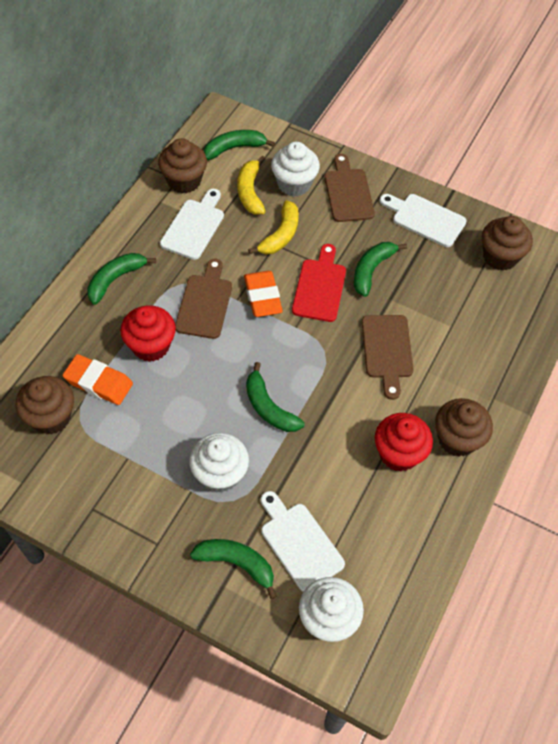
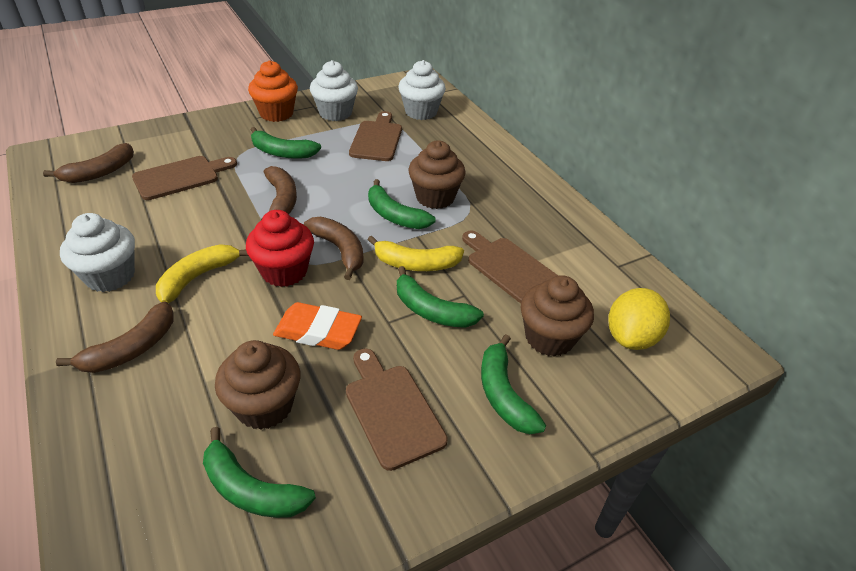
brown banana: none = 0 -> [43,143,134,183] [56,301,174,373] [261,166,297,220] [304,217,364,280] = 4
brown cupcake: [15,376,74,434] [158,138,207,194] [435,398,493,457] [482,216,533,271] = 4 -> [215,340,300,430] [408,140,466,209] [521,275,594,357] = 3
brown cutting board: [175,259,232,339] [324,154,375,222] [362,315,414,400] = 3 -> [132,156,237,200] [346,348,448,471] [349,111,402,161] [462,231,558,303] = 4
orange cupcake: none = 0 -> [248,60,298,122] = 1
orange eraser: [63,354,133,405] [244,271,283,317] = 2 -> [273,302,362,350] = 1
red cupcake: [120,305,176,362] [375,413,433,472] = 2 -> [246,210,314,287] = 1
red cutting board: [292,244,346,322] = 1 -> none = 0
white cutting board: [160,188,224,260] [261,491,345,592] [380,194,467,247] = 3 -> none = 0
yellow lemon: none = 0 -> [608,288,670,350] = 1

